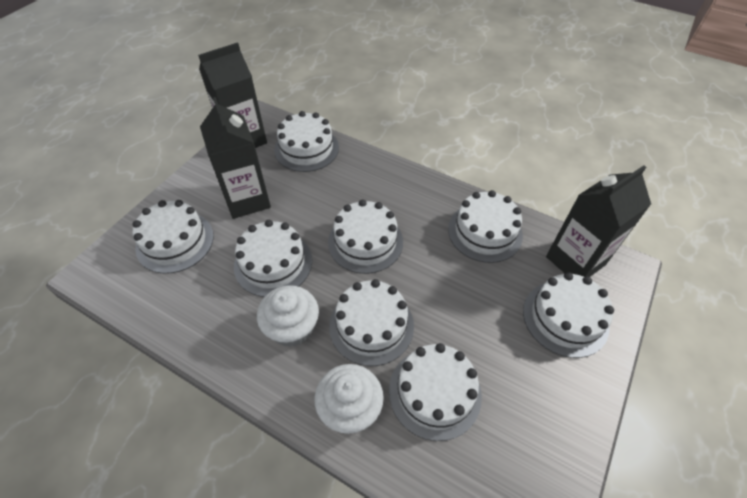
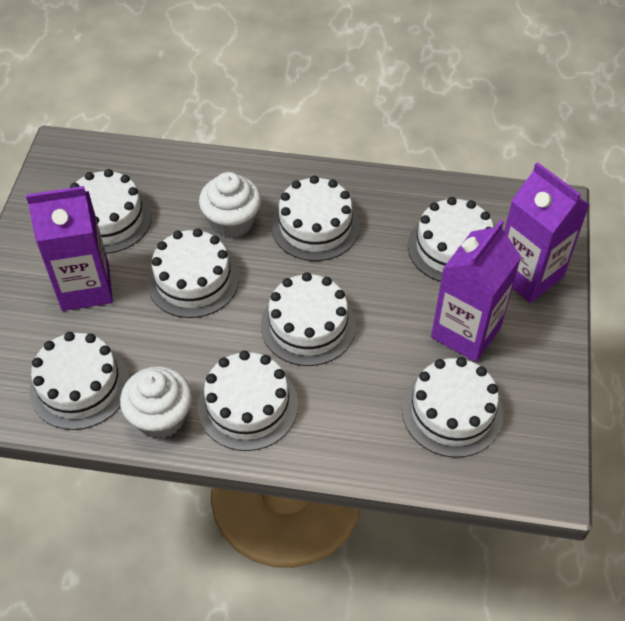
black carton: [198,42,267,148] [200,97,271,219] [546,166,651,277] = 3 -> none = 0
purple carton: none = 0 -> [26,186,113,311] [431,220,521,362] [504,162,589,303] = 3

